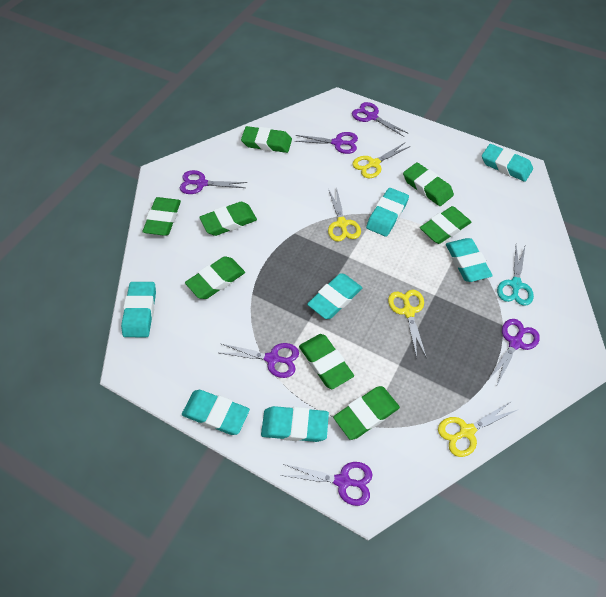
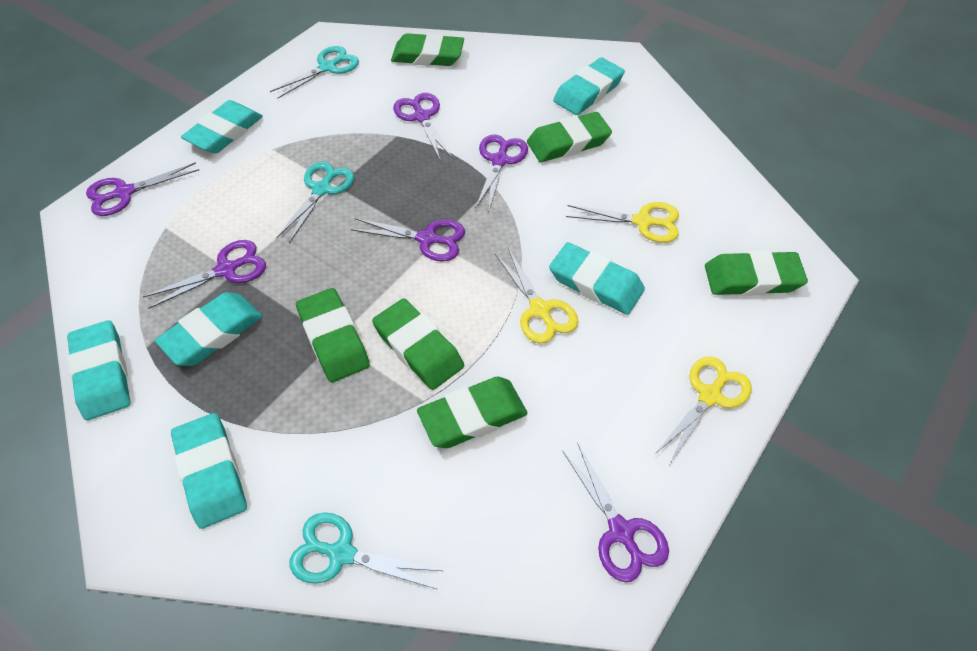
green eraser: [142,197,181,236] [185,257,245,299] [199,202,257,236] [241,126,292,153] [299,334,354,389] [333,386,400,440] [403,162,454,206] [420,206,471,244] = 8 -> [296,288,370,382] [372,298,464,390] [391,33,464,66] [417,377,528,448] [527,112,612,162] [705,250,808,296] = 6
turquoise eraser: [121,282,156,337] [182,390,250,435] [261,406,329,442] [307,273,362,319] [366,188,409,237] [446,238,493,282] [482,144,533,182] = 7 -> [67,320,131,420] [155,292,262,366] [171,413,247,529] [181,100,263,153] [549,242,645,315] [553,58,625,115] = 6
turquoise scissors: [497,246,534,306] = 1 -> [270,46,359,99] [276,162,354,243] [289,512,443,589] = 3
yellow scissors: [328,190,361,242] [352,143,410,178] [388,290,427,358] [438,401,519,457] = 4 -> [495,248,578,344] [566,202,679,243] [655,356,752,464] = 3

